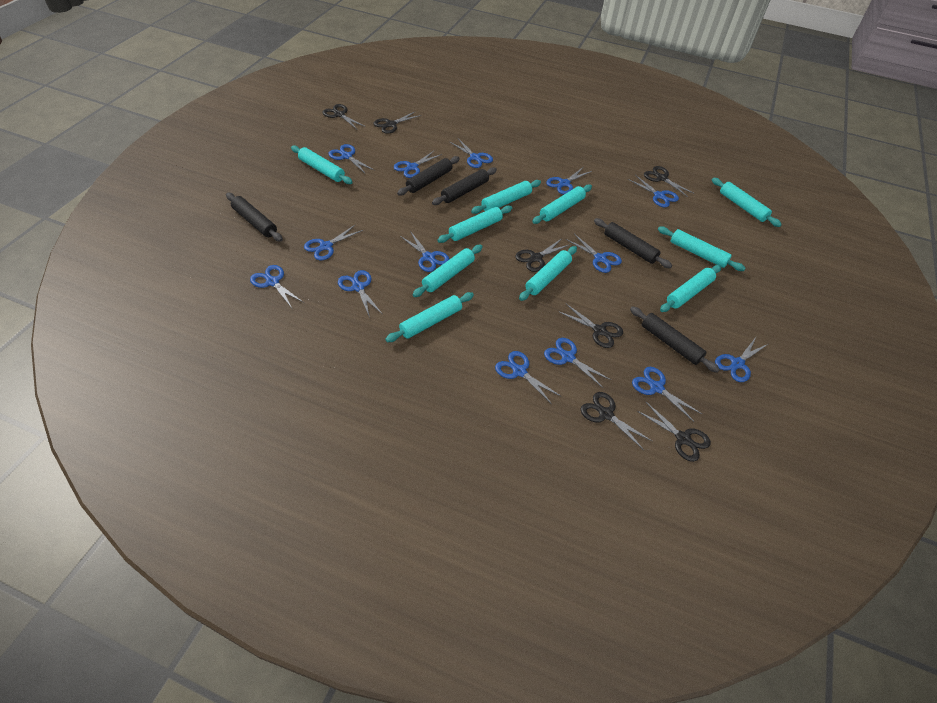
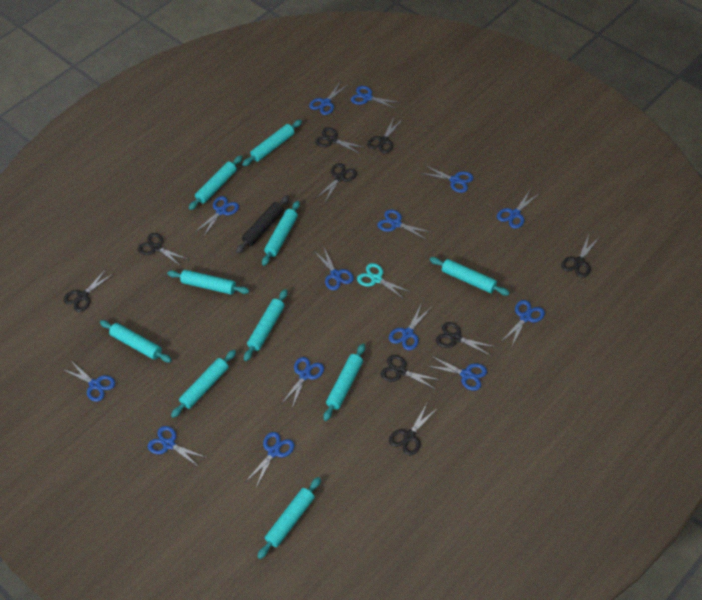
black rolling pin: [226,193,283,242] [397,156,460,196] [432,167,497,205] [594,218,672,268] [630,307,720,373] = 5 -> [236,195,289,253] = 1
black scissors: [322,104,364,129] [373,112,421,134] [515,239,571,272] [558,304,623,348] [580,392,653,450] [637,402,711,462] [644,166,695,197] = 7 -> [64,269,113,312] [138,233,187,266] [315,127,365,154] [316,163,357,202] [367,117,404,153] [381,355,440,389] [389,404,438,456] [436,322,495,356] [561,234,599,277] = 9
turquoise scissors: none = 0 -> [357,263,410,300] = 1

